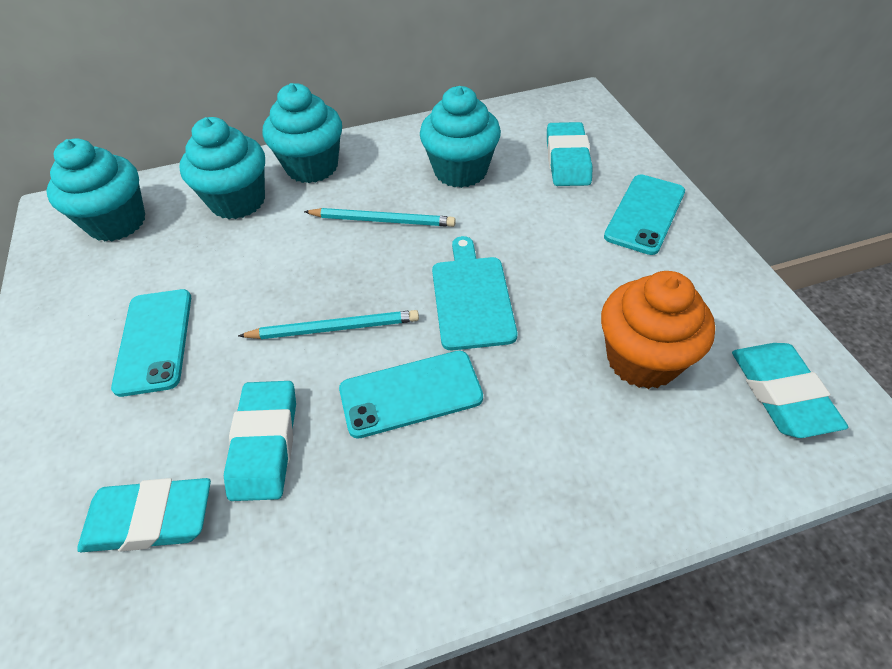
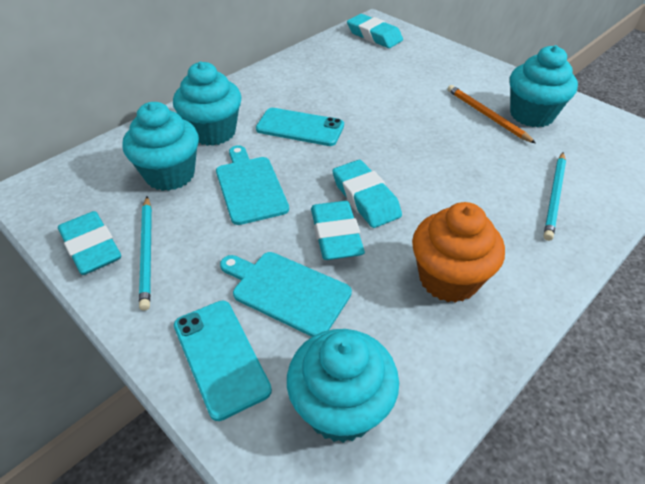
orange pencil: none = 0 -> [447,85,536,143] = 1
turquoise cutting board: [432,236,517,351] = 1 -> [216,145,289,225] [220,252,352,337] = 2
turquoise phone: [111,289,191,397] [339,351,483,439] [604,174,685,255] = 3 -> [174,301,272,421] [256,108,344,146] = 2

